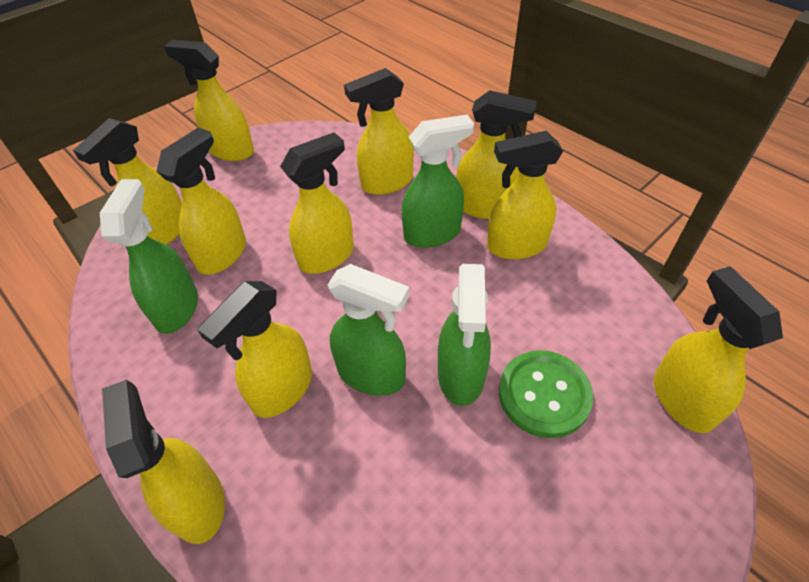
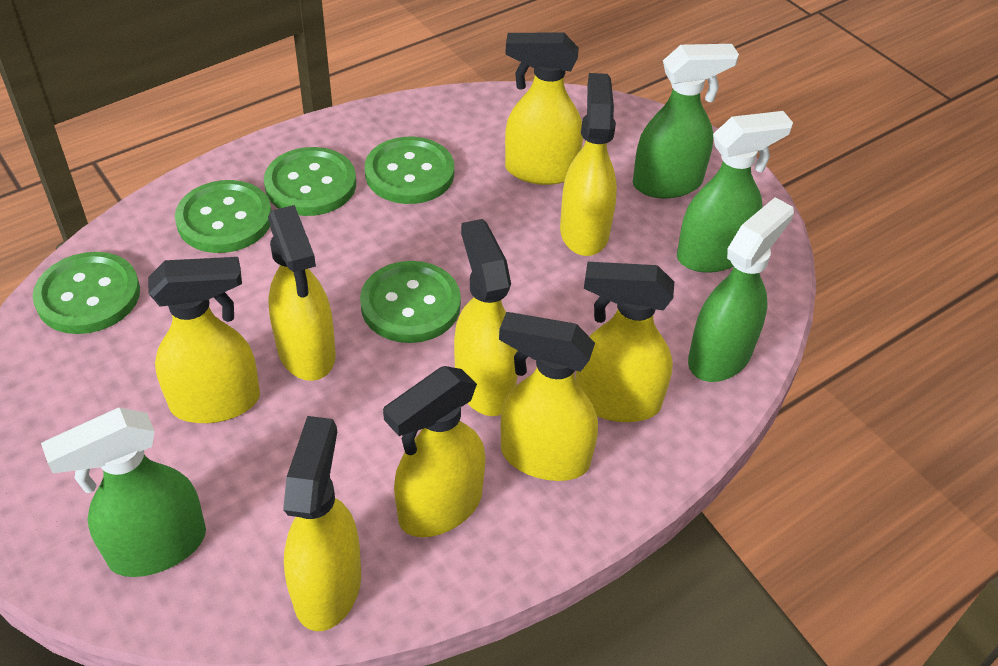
green button: [499,350,594,438] = 1 -> [33,252,140,334] [175,180,272,253] [264,147,356,216] [360,261,461,343] [365,137,454,204] = 5
yellow spray bottle: [73,118,182,245] [102,380,225,544] [157,127,246,274] [164,40,254,161] [197,281,312,418] [280,132,354,274] [344,68,414,195] [456,90,537,219] [487,131,563,260] [654,266,783,433] = 10 -> [148,257,260,423] [268,205,336,381] [283,416,361,631] [383,366,486,537] [454,219,518,416] [499,312,598,481] [505,32,583,185] [560,73,617,256] [576,262,674,422] = 9

